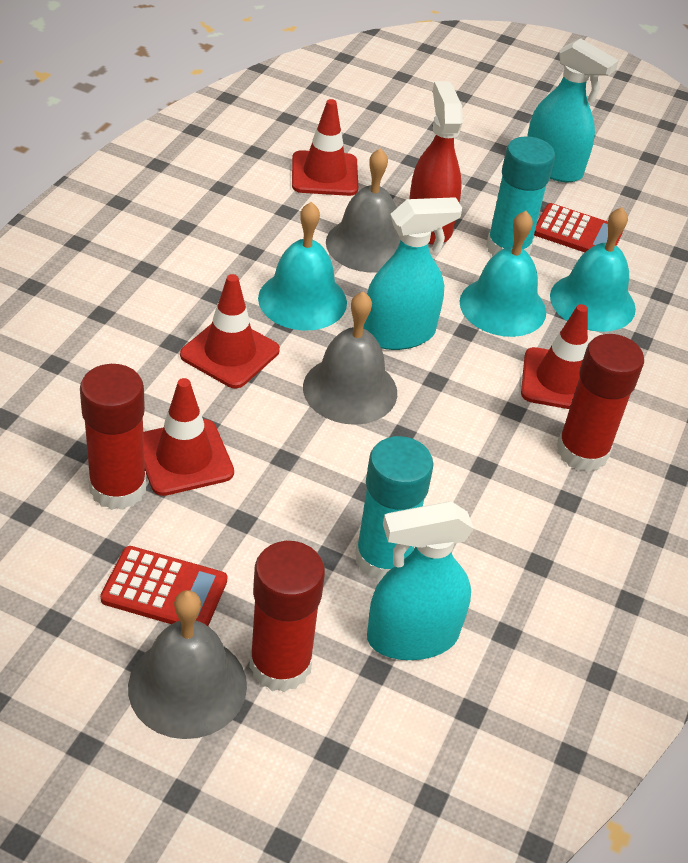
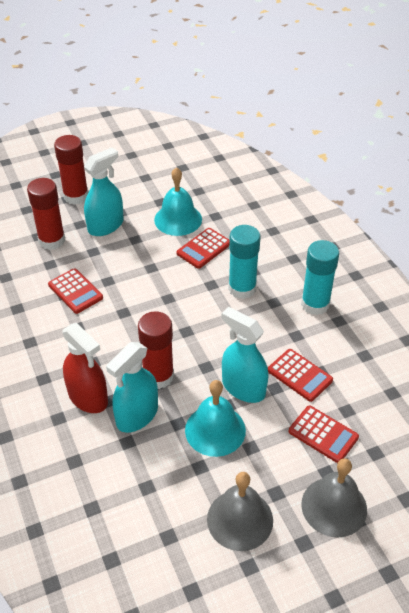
grey bell: [128,590,247,739] [303,291,397,425] [326,148,401,272] = 3 -> [207,472,273,551] [301,458,367,538] = 2
red calculator: [100,546,227,626] [534,203,623,252] = 2 -> [48,268,103,314] [177,228,230,269] [268,349,333,402] [289,405,359,463] = 4
red traffic cone: [143,378,234,496] [180,274,280,389] [292,99,358,196] [521,304,588,409] = 4 -> none = 0
turquoise bell: [258,202,347,331] [459,211,546,337] [550,207,636,332] = 3 -> [154,167,202,236] [185,380,246,457] = 2

